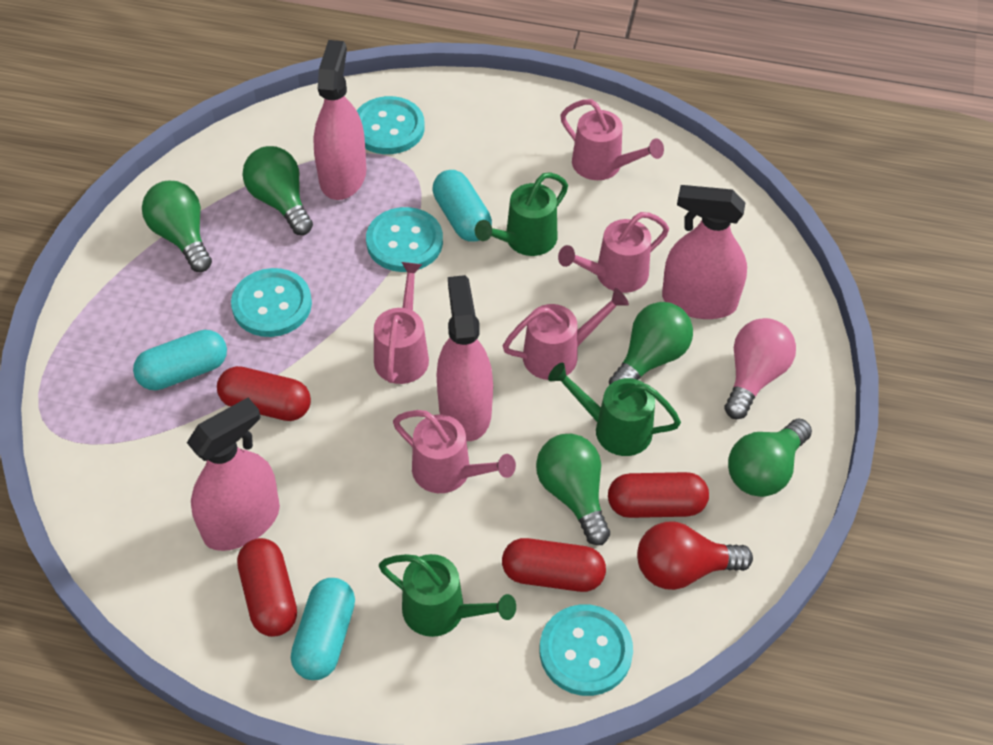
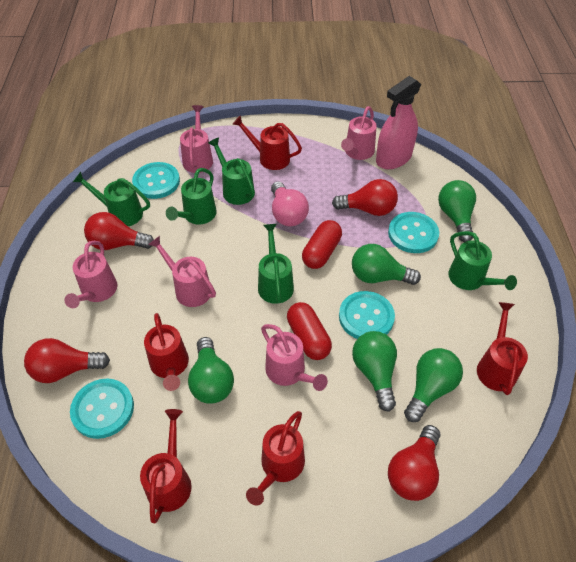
green watering can: [379,554,516,637] [475,172,568,256] [548,363,681,456] = 3 -> [73,172,150,226] [166,168,217,225] [208,137,255,205] [258,224,294,304] [448,231,517,290] = 5
pink spray bottle: [187,398,280,551] [313,40,367,200] [437,275,493,441] [662,185,747,319] = 4 -> [376,76,421,169] = 1
red capsule: [217,366,311,421] [237,538,297,637] [502,538,606,592] [608,472,709,518] = 4 -> [287,302,332,360] [302,220,342,269] = 2
red light bulb: [637,522,753,590] = 1 -> [24,338,110,383] [84,212,154,250] [332,179,398,216] [388,425,440,501] = 4
red watering can: none = 0 -> [140,409,192,523] [144,313,189,391] [232,115,302,170] [246,411,305,506] [477,302,528,395] = 5
turquoise capsule: [133,330,227,390] [291,578,355,680] [432,170,492,242] = 3 -> none = 0

